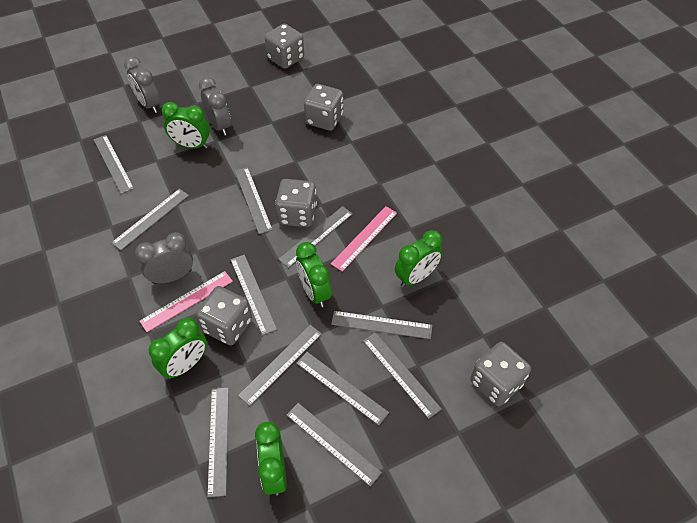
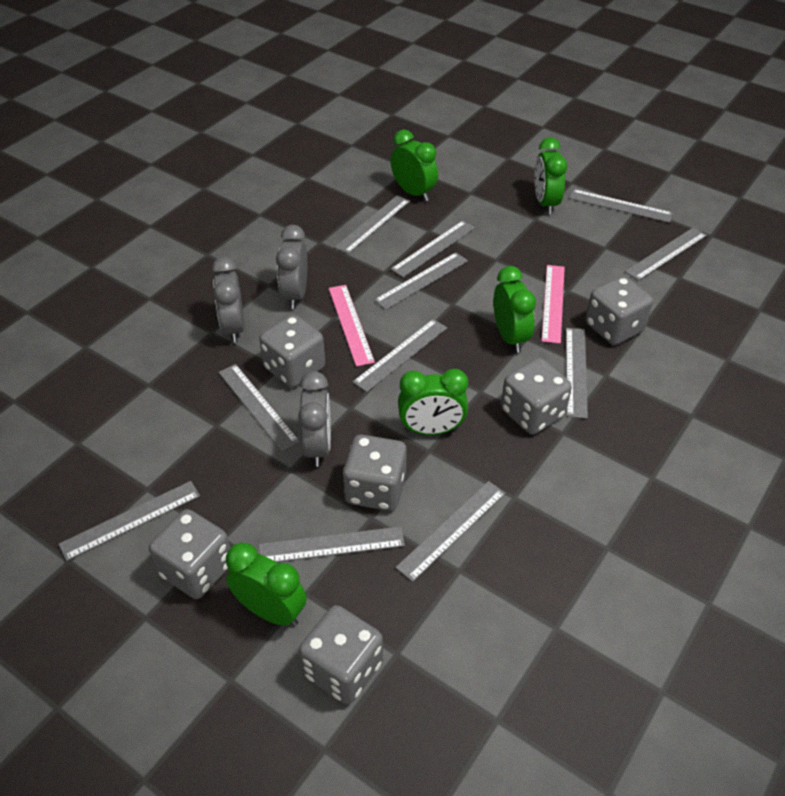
grey dice: [196,286,252,345] [265,24,304,69] [275,179,317,227] [304,84,343,131] [470,342,531,406] = 5 -> [149,509,230,599] [259,314,325,388] [299,605,383,704] [343,435,407,511] [501,358,572,435] [585,276,653,345] = 6

